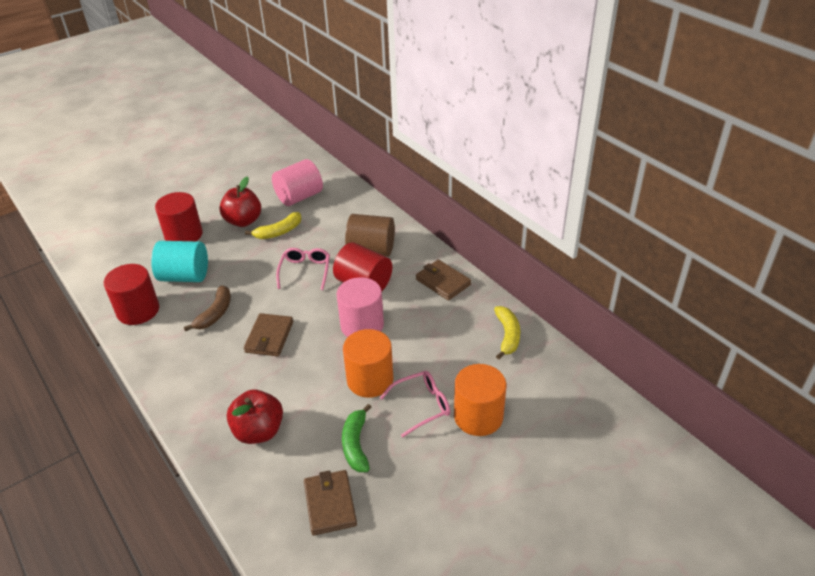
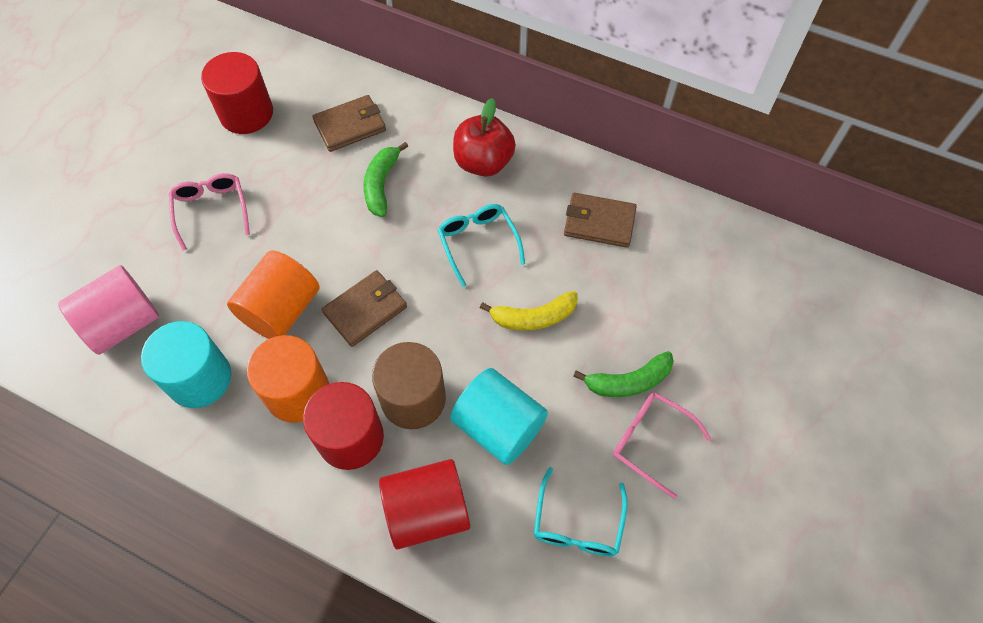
brown banana: [184,285,231,331] = 1 -> none = 0
green banana: [342,404,371,472] = 1 -> [364,142,408,217] [573,351,674,397] = 2
pink cylinder: [272,159,323,206] [336,277,384,337] = 2 -> [58,265,159,355] = 1
red apple: [219,177,261,227] [227,390,283,444] = 2 -> [453,98,516,177] = 1
turquoise cylinder: [151,241,208,282] = 1 -> [141,321,231,408] [450,368,548,465] = 2
turquoise glasses: none = 0 -> [438,204,525,287] [534,467,628,556] = 2
yellow banana: [245,212,302,239] [494,306,520,359] = 2 -> [480,291,578,330] = 1

